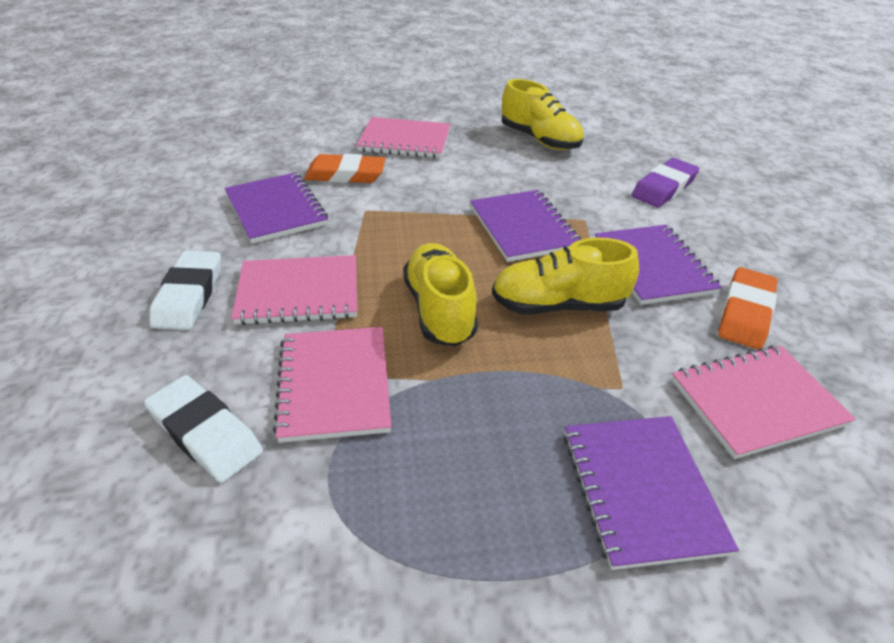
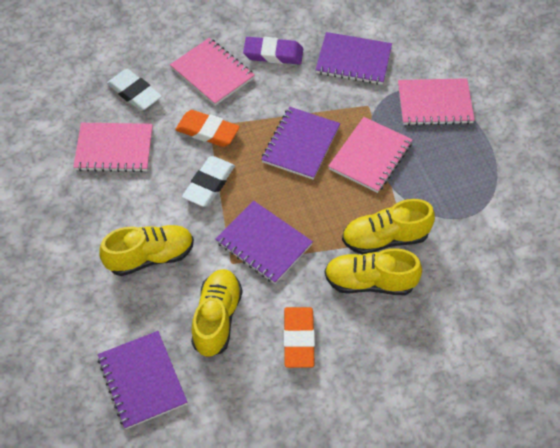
yellow shoe: [403,243,478,346] [492,238,639,315] [502,79,583,150] = 3 -> [99,225,194,276] [191,269,242,357] [325,248,422,295] [342,199,435,255] = 4

